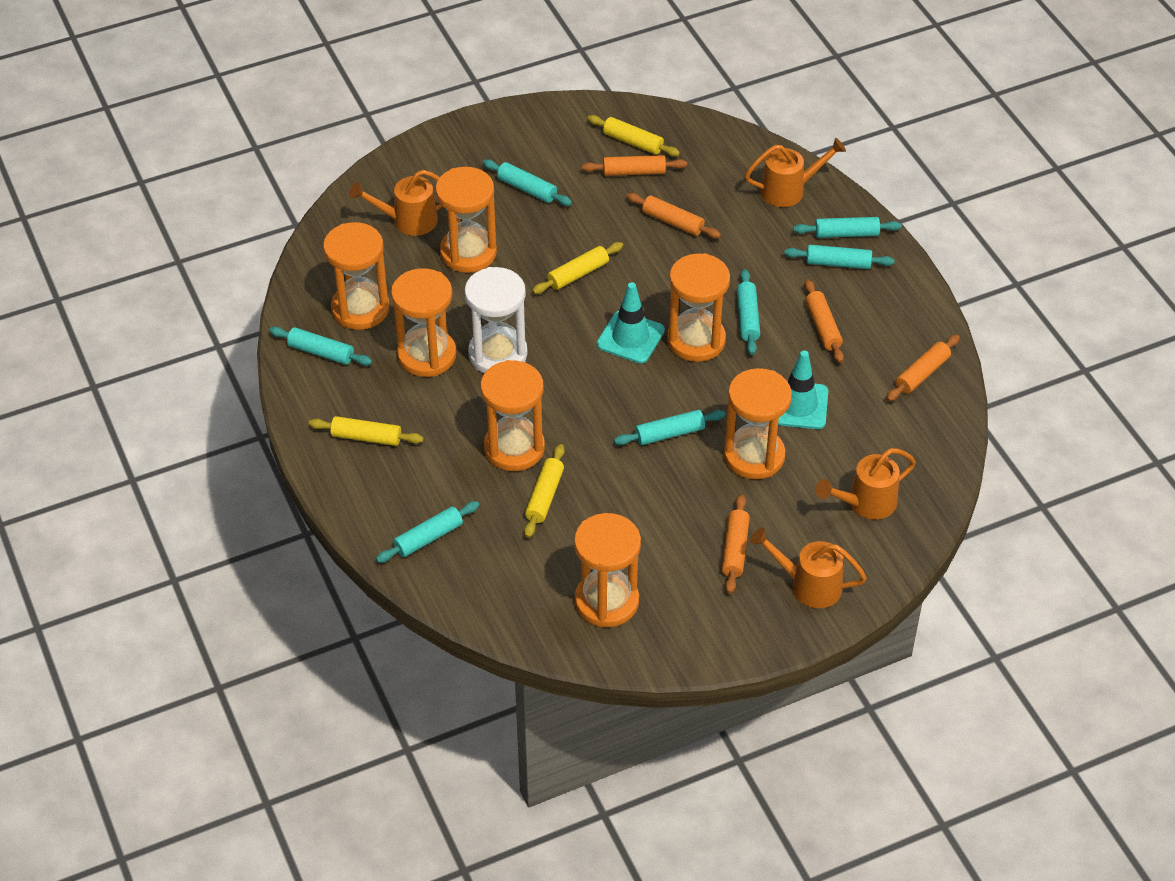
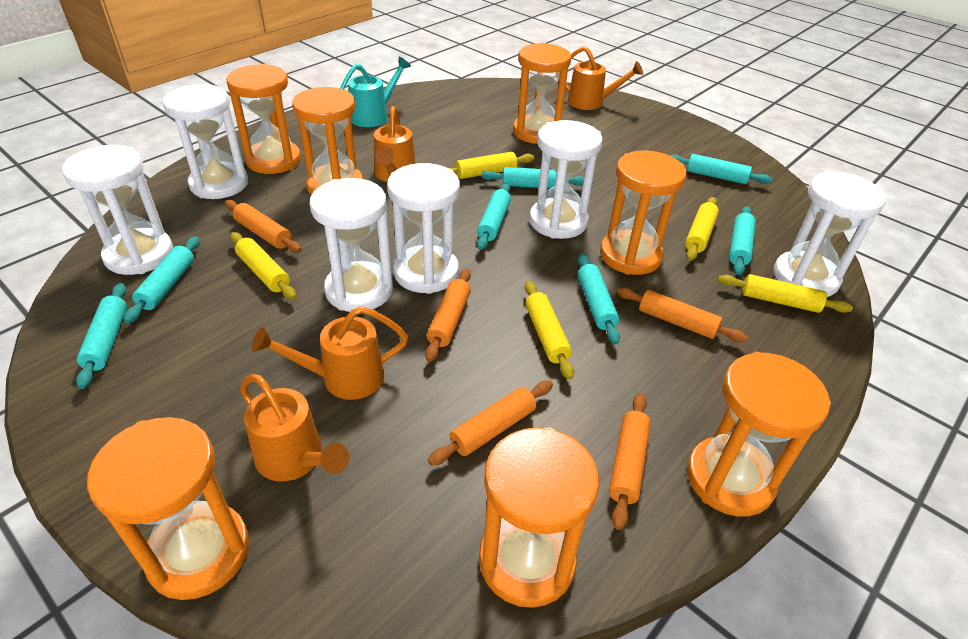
turquoise traffic cone: [597,282,665,364] [778,351,828,429] = 2 -> none = 0
turquoise watering can: none = 0 -> [340,57,411,127] = 1
white hourglass: [464,267,527,373] = 1 -> [62,145,173,275] [163,84,248,199] [310,178,393,312] [387,163,460,294] [529,120,603,239] [773,171,886,297] = 6
yellow rolling pin: [309,416,423,446] [524,444,565,538] [532,242,623,294] [587,115,680,157] = 4 -> [230,232,296,300] [448,152,534,179] [525,281,574,380] [685,197,719,261] [718,274,853,313] = 5

